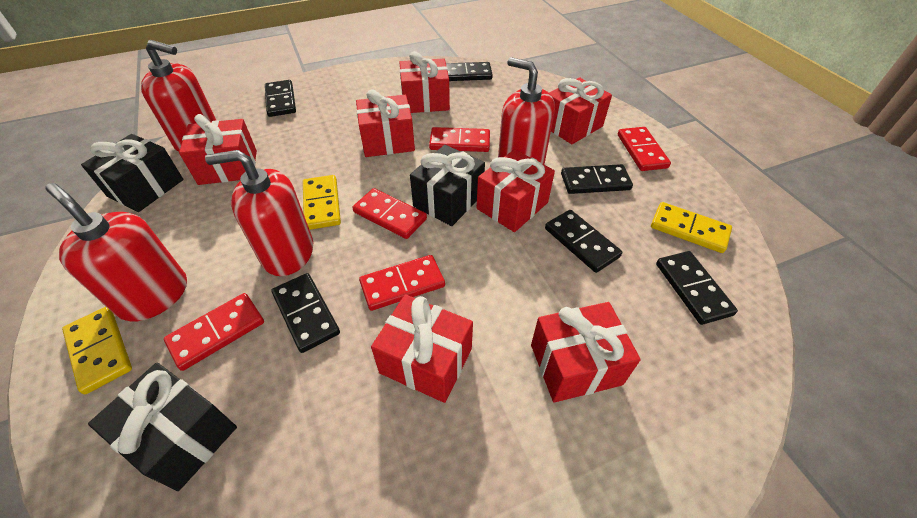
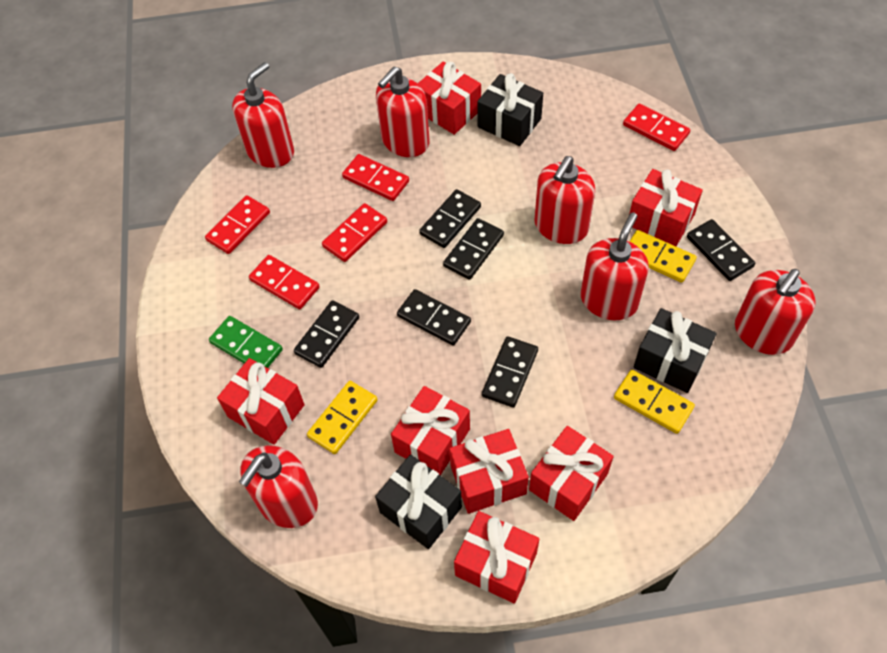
green domino: none = 0 -> [209,316,283,368] = 1
red soap dispenser: [45,183,187,322] [141,40,216,152] [205,150,313,276] [498,57,555,164] = 4 -> [232,62,294,168] [239,445,318,528] [376,66,430,157] [534,156,595,244] [581,212,649,320] [735,269,816,355] = 6

